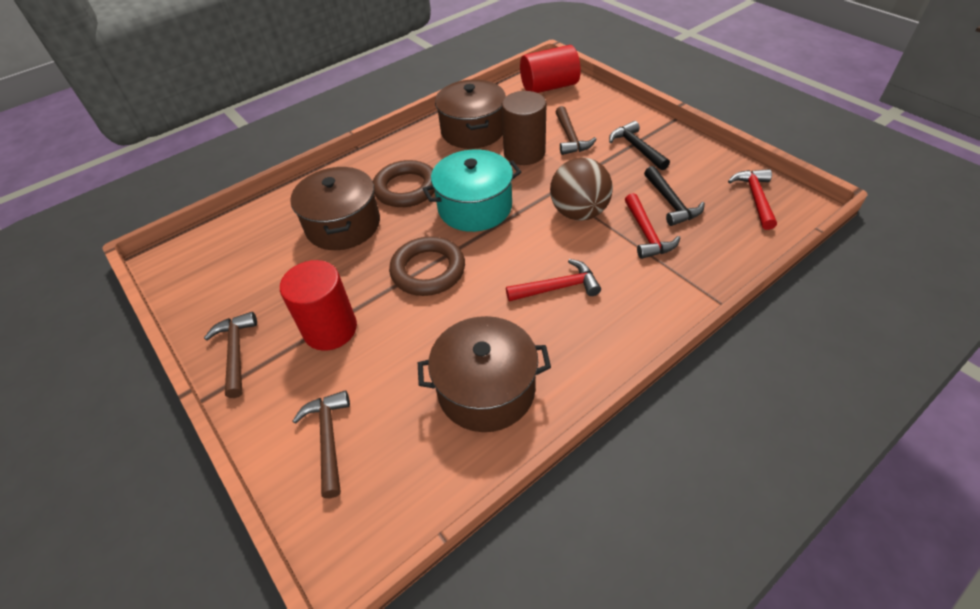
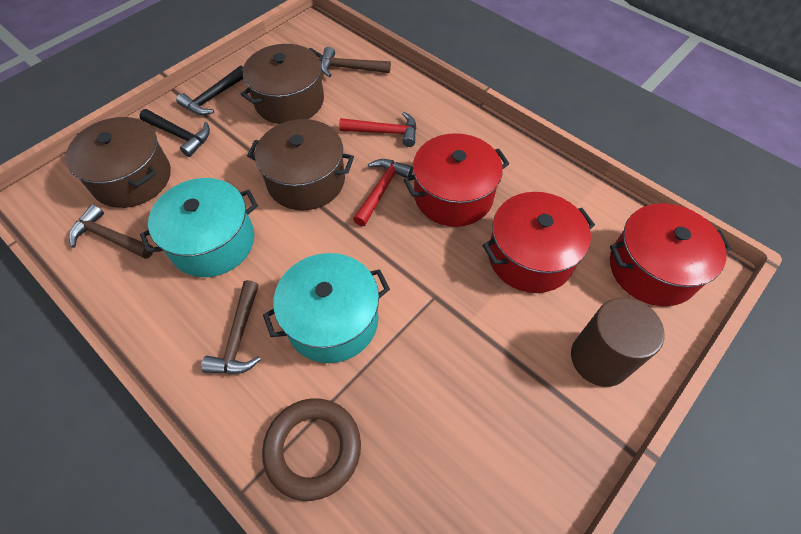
brown ball: [550,157,613,220] = 1 -> none = 0
brown ring: [373,160,435,207] [389,236,465,296] = 2 -> [262,398,361,501] = 1
red cylinder: [280,260,357,351] [520,45,581,93] = 2 -> none = 0
red hammer: [506,259,601,301] [625,193,681,259] [728,169,777,230] = 3 -> [339,112,417,147] [353,159,413,226] = 2
red pot: none = 0 -> [403,133,509,227] [483,192,595,293] [610,203,732,306] = 3
turquoise pot: [423,149,521,232] = 1 -> [140,178,258,277] [263,253,390,363] = 2

